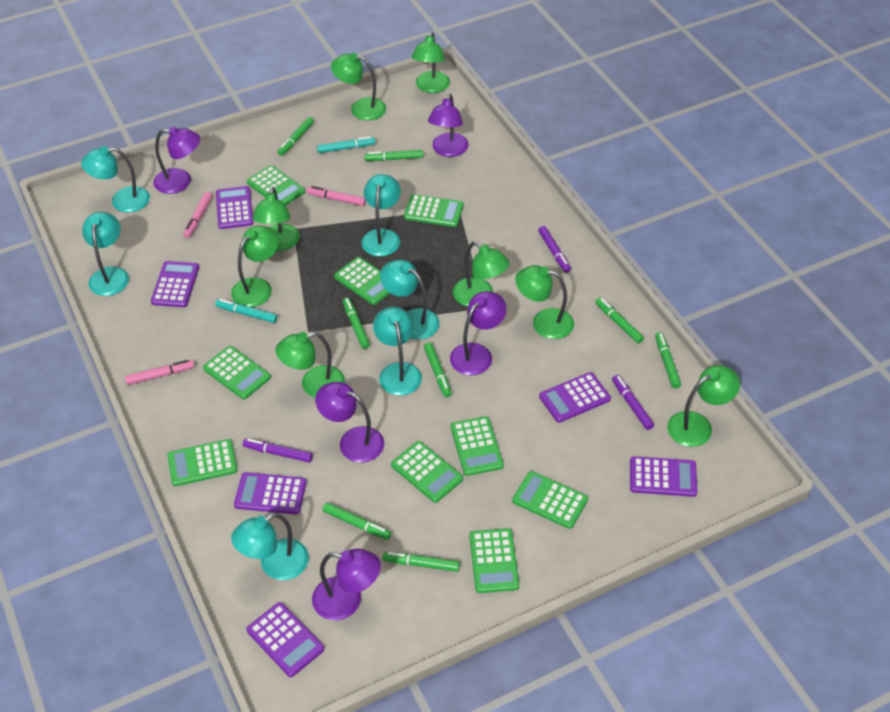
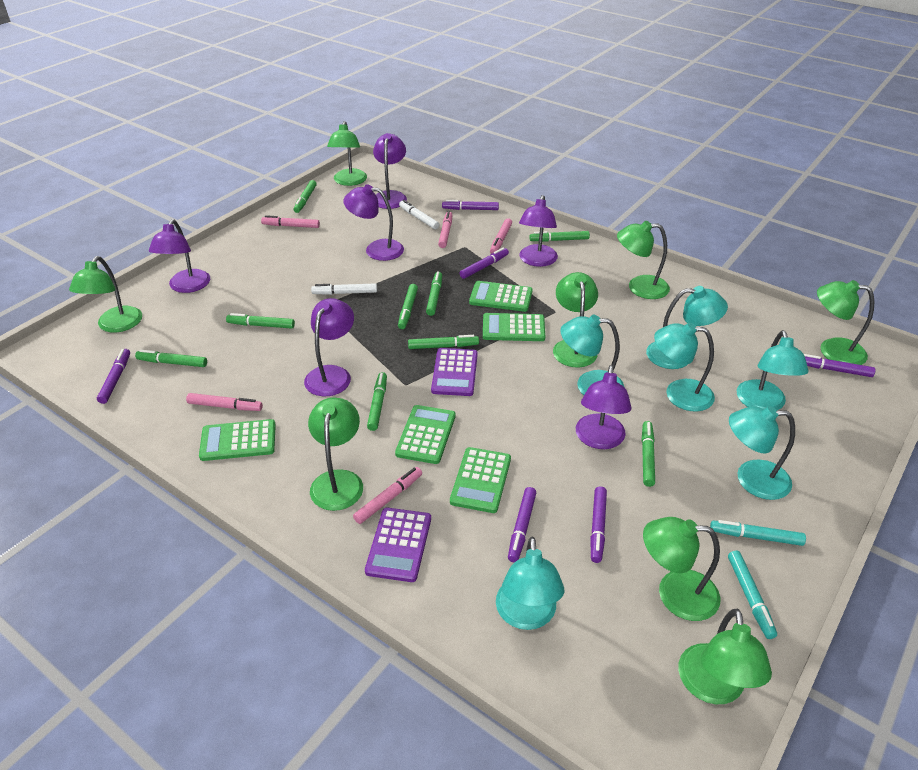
green calculator: [168,439,237,486] [203,346,271,399] [247,165,305,205] [334,257,390,305] [391,441,463,503] [404,194,464,227] [451,416,504,476] [469,528,519,593] [512,471,588,529] = 9 -> [199,419,276,461] [395,405,456,464] [450,447,511,513] [469,281,533,312] [483,313,545,341] = 5
green marker: [278,117,314,156] [323,502,391,540] [343,298,370,349] [364,150,423,161] [383,552,460,572] [424,342,452,398] [595,297,644,343] [655,332,681,388] = 8 -> [135,350,207,367] [226,313,295,329] [293,180,317,213] [367,372,387,431] [398,284,418,329] [408,335,479,349] [426,271,442,316] [529,231,590,242] [642,421,655,487] = 9
pink marker: [125,360,194,385] [183,192,212,238] [307,186,366,206] = 3 -> [186,393,263,411] [261,215,320,228] [353,467,422,524] [438,211,452,248] [490,218,512,254] = 5
purple calculator: [151,261,199,307] [216,186,253,229] [234,472,307,515] [246,602,324,677] [539,372,611,423] [630,456,697,497] = 6 -> [365,508,431,582] [431,348,478,396] = 2
purple lamp: [153,126,200,194] [312,549,381,620] [315,382,384,463] [428,94,469,157] [450,291,507,375] = 5 -> [149,219,210,293] [304,298,354,397] [343,184,404,261] [373,133,407,209] [519,195,558,267] [576,365,632,449] = 6
purple marker: [243,438,313,463] [538,226,571,273] [612,375,654,430] = 3 -> [97,349,130,404] [442,200,499,210] [459,247,509,279] [508,487,536,562] [590,486,607,563] [804,354,875,377] = 6
white marker: none = 0 -> [311,283,377,295] [399,200,439,229] = 2

